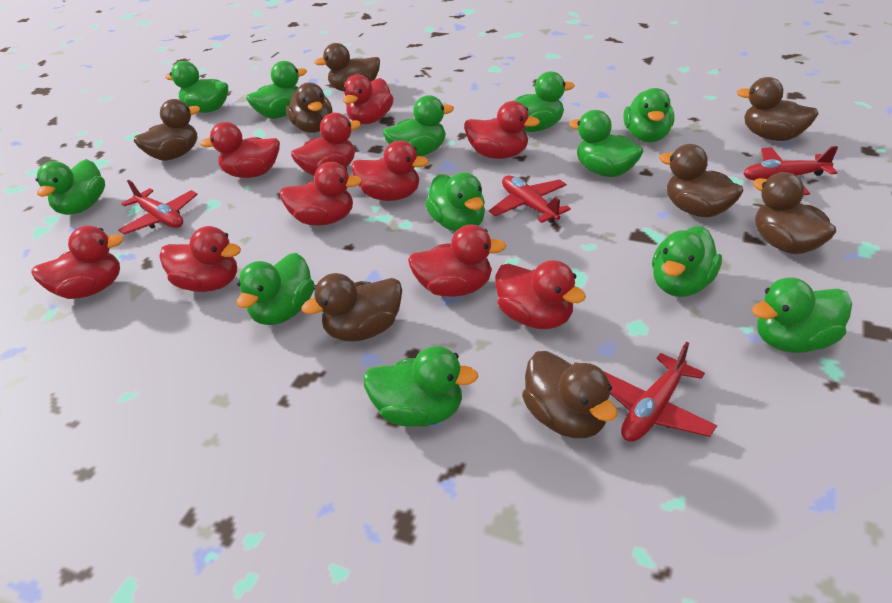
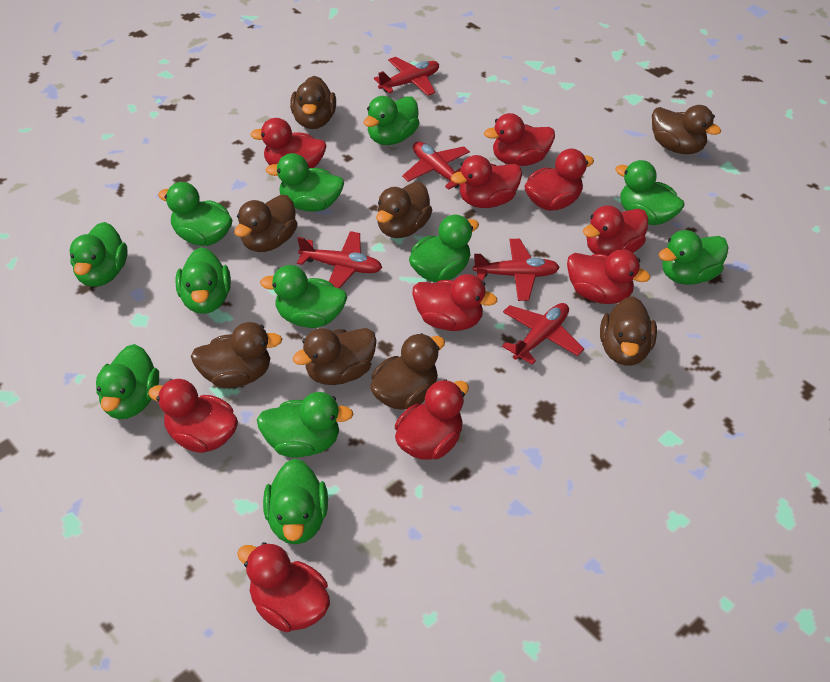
red plane: [118,180,198,235] [489,175,571,223] [603,342,717,442] [743,146,838,195] = 4 -> [297,231,382,288] [374,57,439,96] [402,142,470,190] [473,239,560,301] [502,303,584,365] = 5

